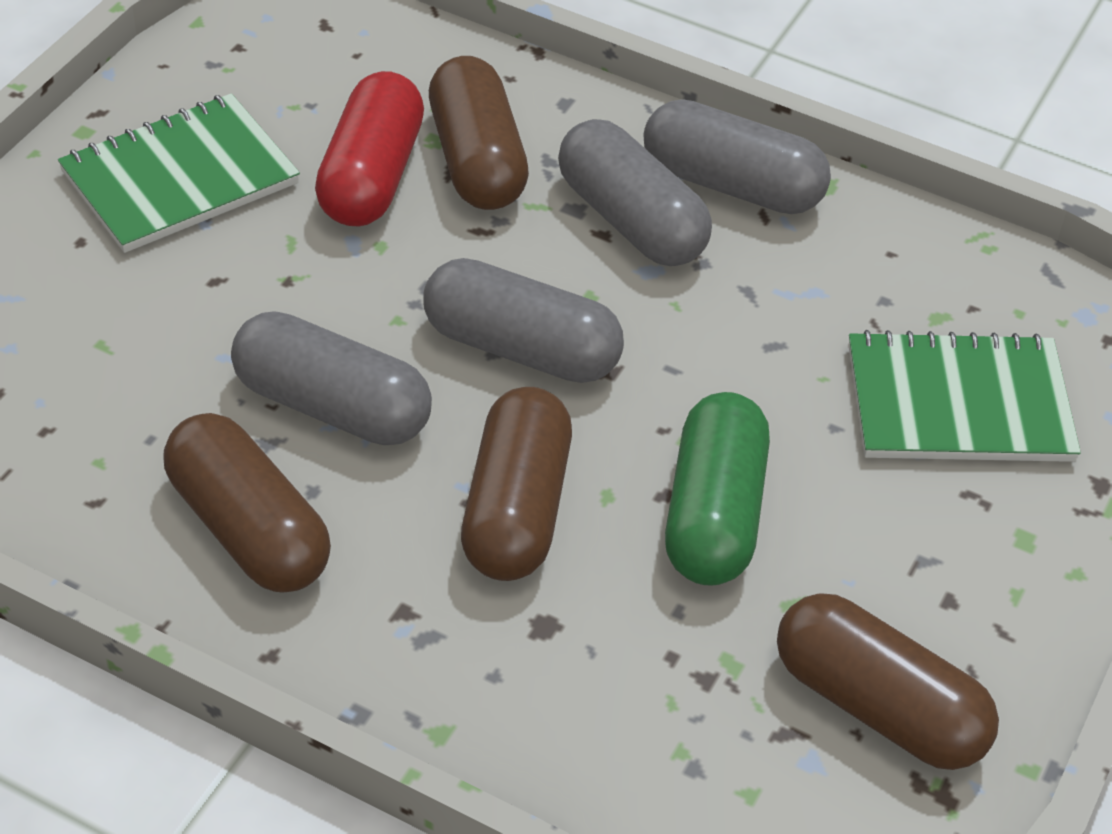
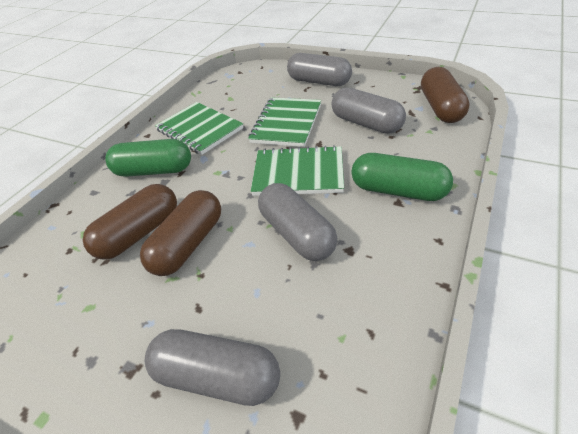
brown capsule: [163,413,331,593] [429,56,529,210] [461,387,572,581] [777,593,999,770] = 4 -> [83,184,177,260] [140,190,221,276] [421,67,470,123] = 3
green capsule: [665,392,770,586] = 1 -> [105,139,191,177] [351,153,453,201] = 2
green notebook: [58,94,300,253] [849,330,1081,462] = 2 -> [155,102,243,155] [248,98,321,147] [251,145,344,196] = 3
red capsule: [315,71,424,226] = 1 -> none = 0

